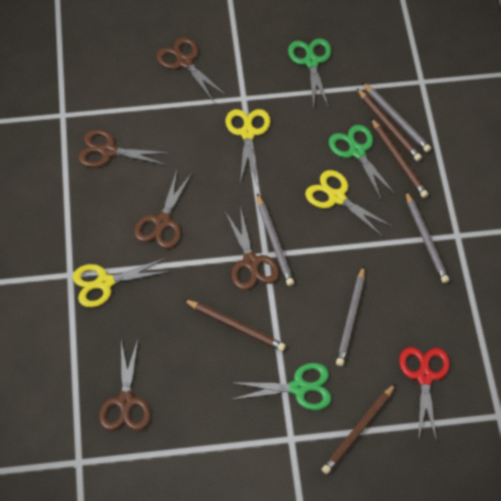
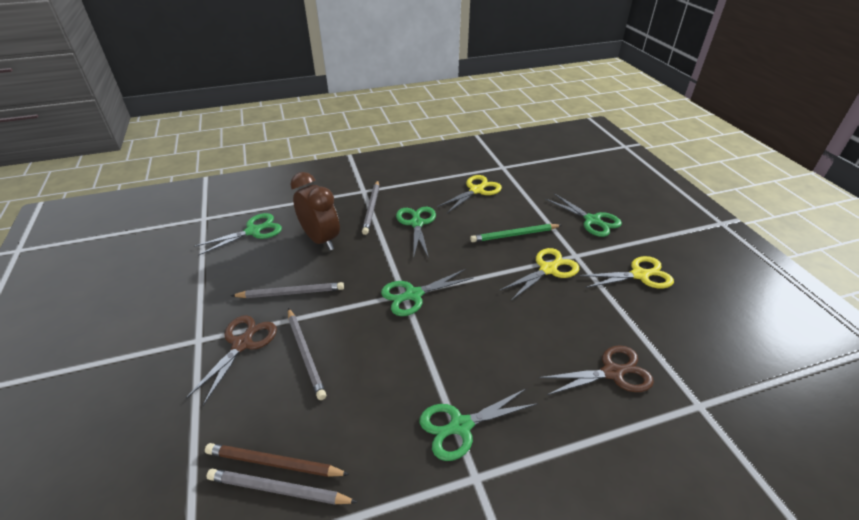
brown clock: none = 0 -> [290,172,340,251] = 1
brown pencil: [183,299,286,351] [321,383,396,474] [357,88,422,161] [371,118,428,198] = 4 -> [205,443,350,477] = 1
brown scissors: [78,129,171,168] [99,339,151,431] [134,170,192,249] [156,37,226,102] [225,206,279,290] = 5 -> [185,315,277,405] [539,345,654,395] = 2
green pencil: none = 0 -> [470,224,562,242] = 1
green scissors: [230,363,331,410] [288,38,331,108] [329,125,395,200] = 3 -> [194,213,282,256] [381,269,473,316] [396,207,436,258] [419,388,538,461] [545,193,622,237] = 5
red scissors: [399,347,450,442] = 1 -> none = 0

